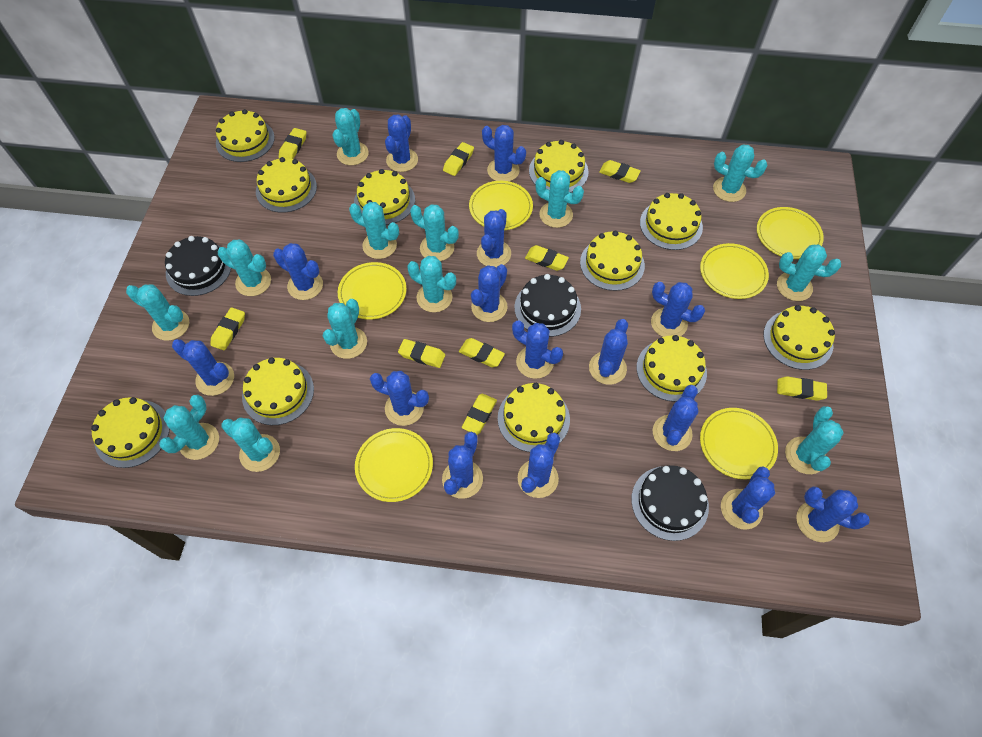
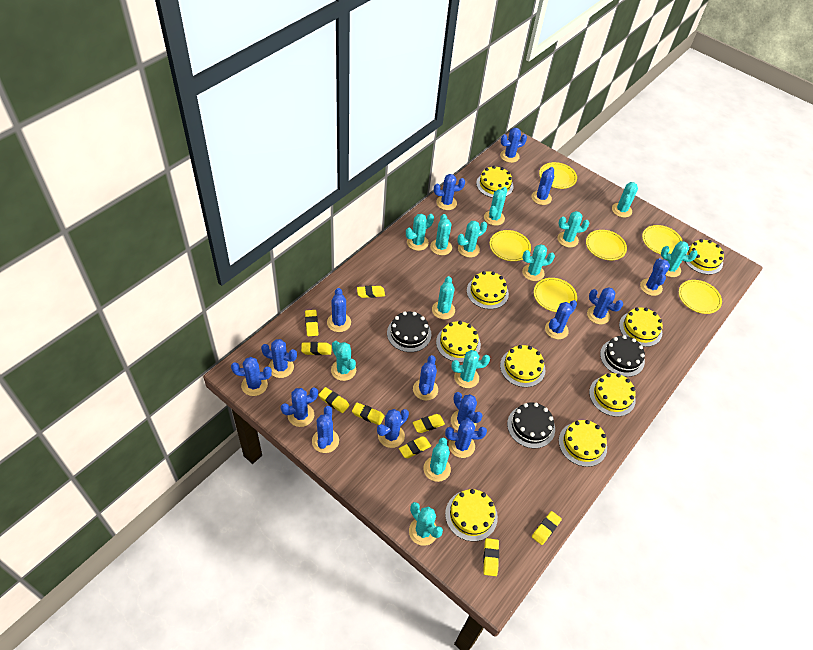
yellow cake: [91,397,170,468] [216,109,275,162] [242,357,314,425] [256,157,317,213] [354,169,415,225] [498,383,570,452] [529,140,589,192] [580,231,645,291] [637,335,707,402] [640,193,703,250] [763,305,835,370] = 11 -> [436,321,481,362] [445,489,498,541] [467,271,509,309] [476,166,513,198] [500,345,545,387] [559,420,607,467] [589,373,636,417] [619,308,663,347] [686,239,724,275] = 9

